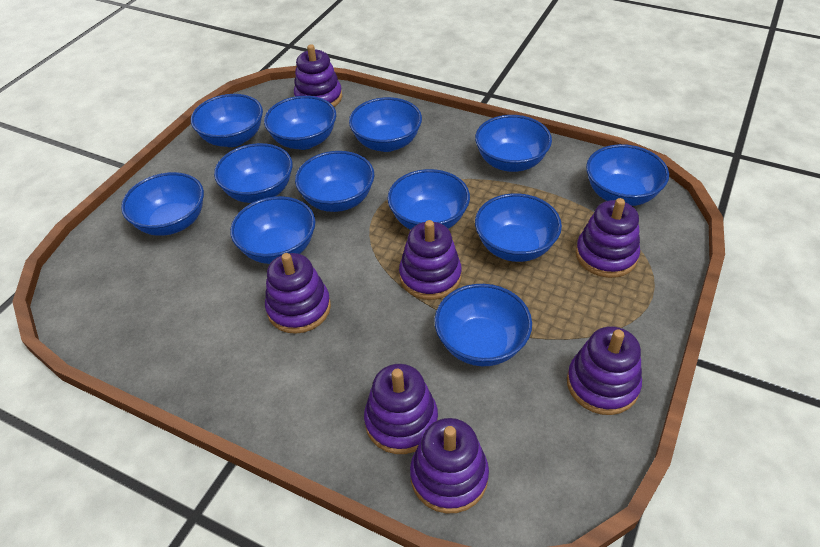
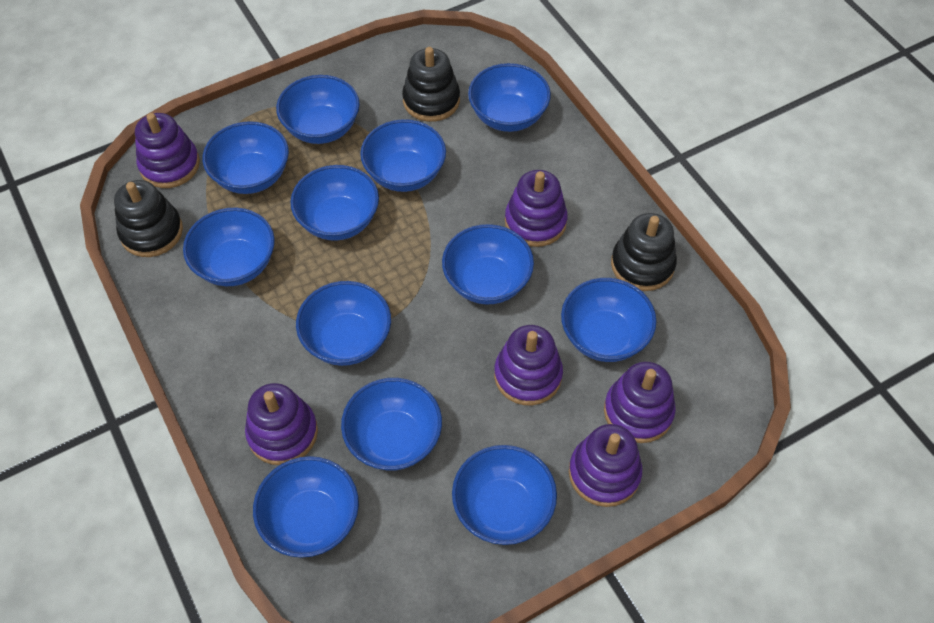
black stacking toy: none = 0 -> [114,180,183,257] [402,47,460,122] [611,213,677,291] = 3
purple stacking toy: [265,253,331,334] [294,44,342,107] [364,364,438,454] [399,220,462,300] [410,418,489,514] [567,326,642,415] [576,198,640,278] = 7 -> [135,113,200,188] [245,383,318,465] [494,325,563,406] [505,170,568,247] [569,424,642,507] [604,362,676,443] = 6

